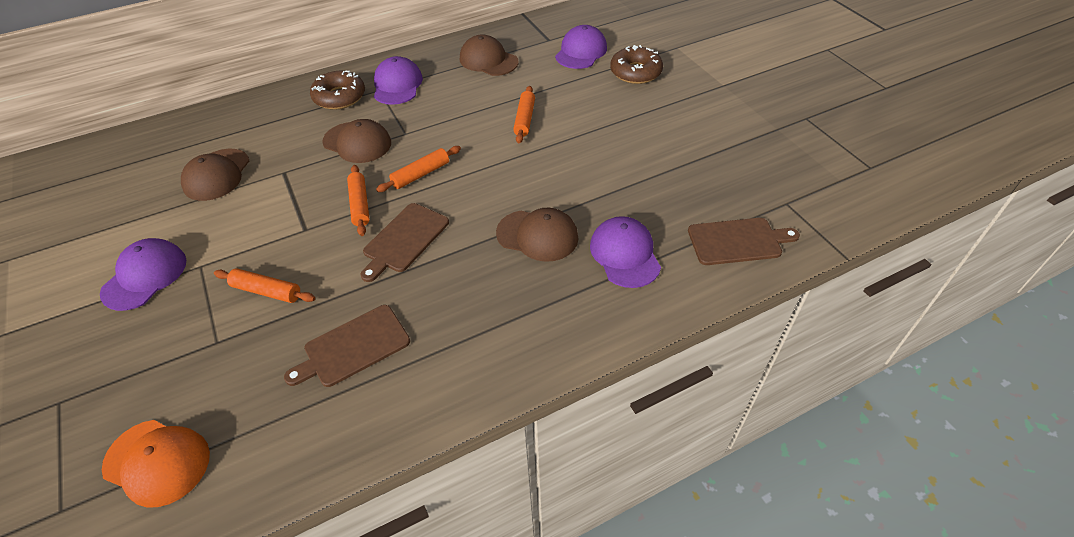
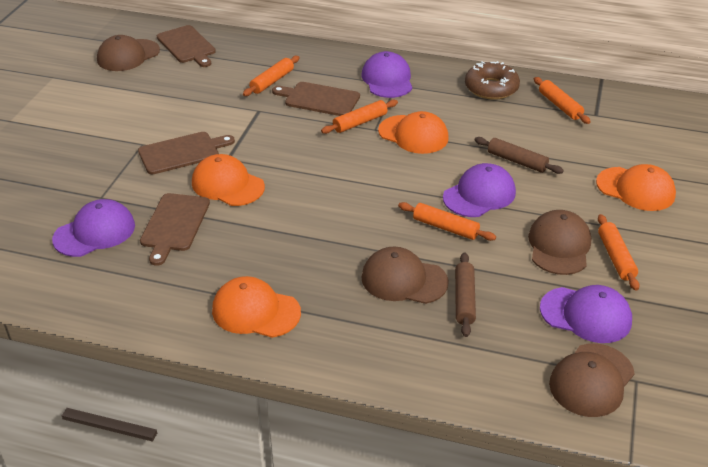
brown cutting board: [284,305,410,387] [360,203,449,282] [688,218,800,265] = 3 -> [138,132,235,175] [140,193,210,266] [157,25,216,67] [272,82,360,116] = 4
brown donut: [310,71,365,110] [610,45,663,84] = 2 -> [465,61,520,100] = 1
brown rolling pin: none = 0 -> [455,253,476,337] [474,137,564,174] = 2
orange cap: [102,420,210,507] = 1 -> [192,154,265,206] [212,276,301,338] [378,111,449,154] [596,164,676,211] = 4
orange rolling pin: [214,268,315,303] [347,165,370,236] [376,146,461,192] [513,86,535,143] = 4 -> [243,56,300,96] [321,100,398,134] [398,202,496,241] [534,77,591,124] [598,214,640,291] = 5

